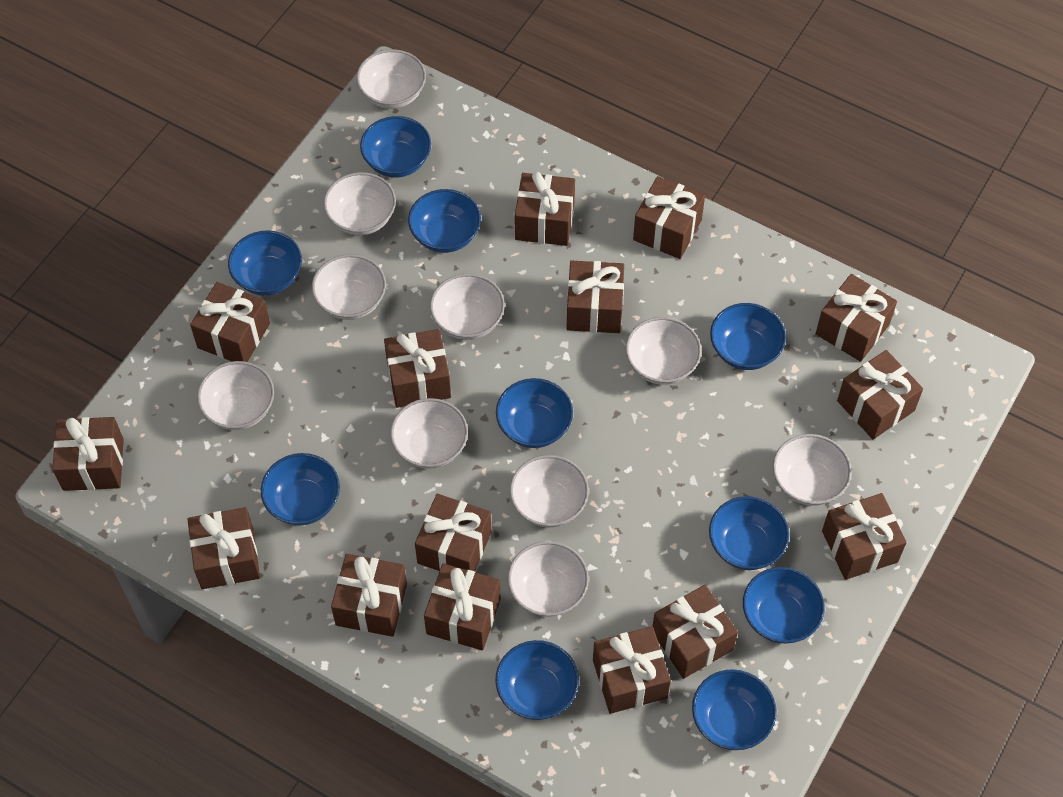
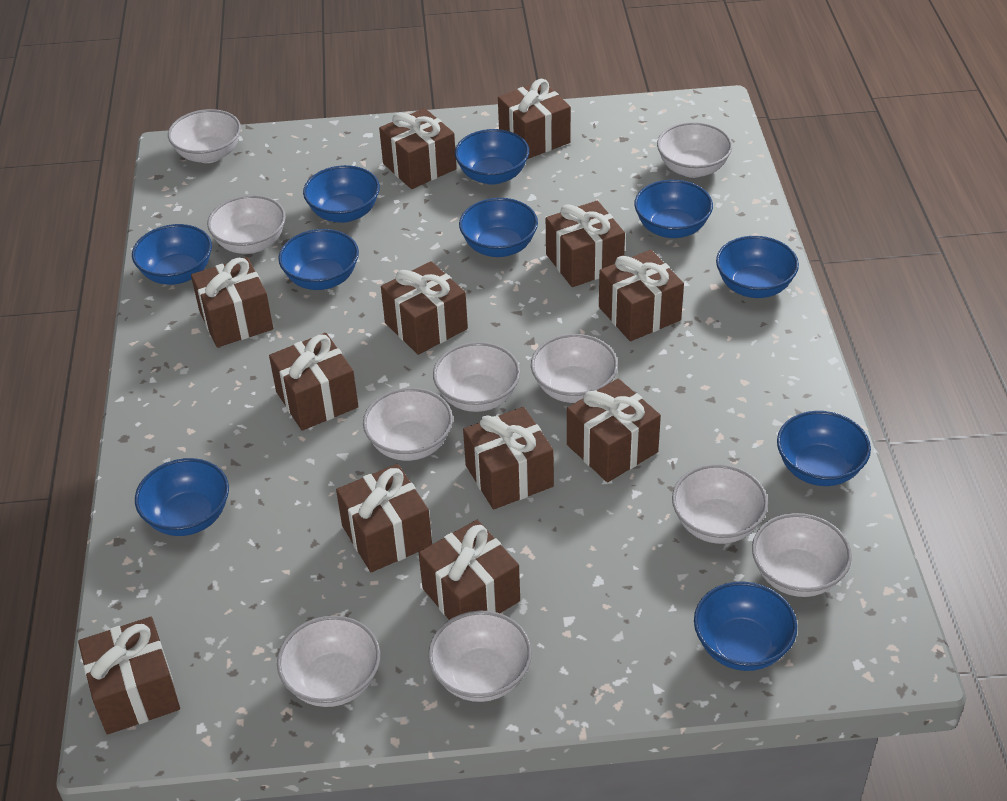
brown gift: [52,417,124,491] [187,507,260,589] [190,282,270,362] [331,554,407,637] [384,329,451,408] [415,494,492,571] [424,564,501,650] [515,172,575,246] [566,260,624,333] [593,626,671,714] [633,176,705,259] [653,585,738,679] [816,274,897,362] [822,493,907,580] [837,350,923,439] = 15 -> [78,617,180,735] [191,257,273,347] [269,333,359,431] [336,464,432,572] [379,108,457,189] [381,261,468,355] [419,520,520,620] [463,407,554,510] [498,79,571,159] [546,201,625,287] [567,379,661,482] [599,250,684,341] = 12

